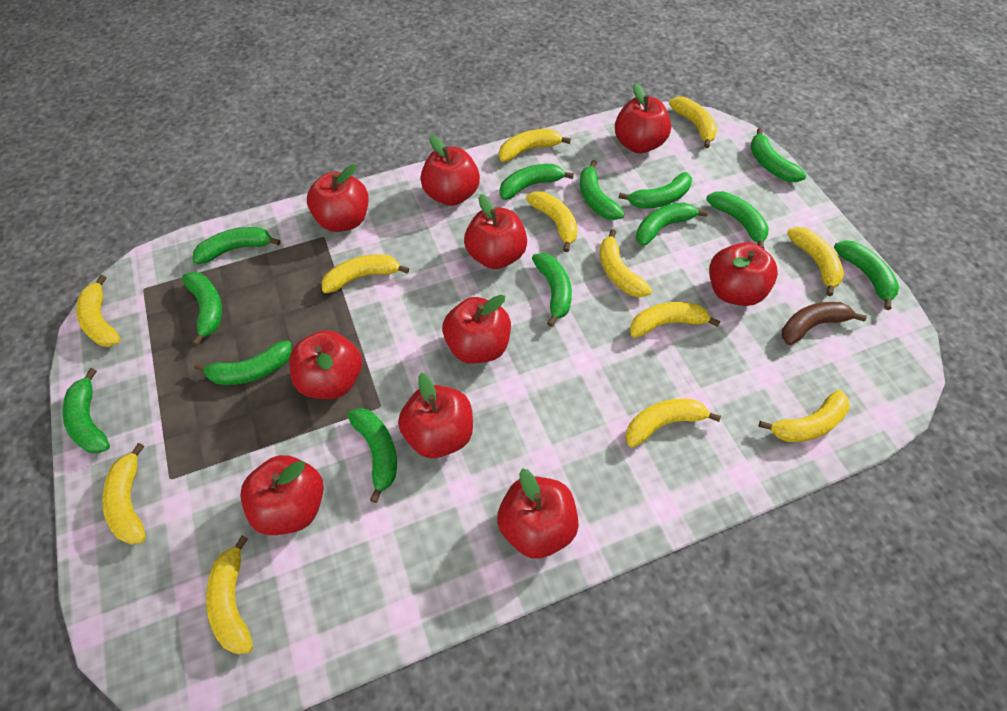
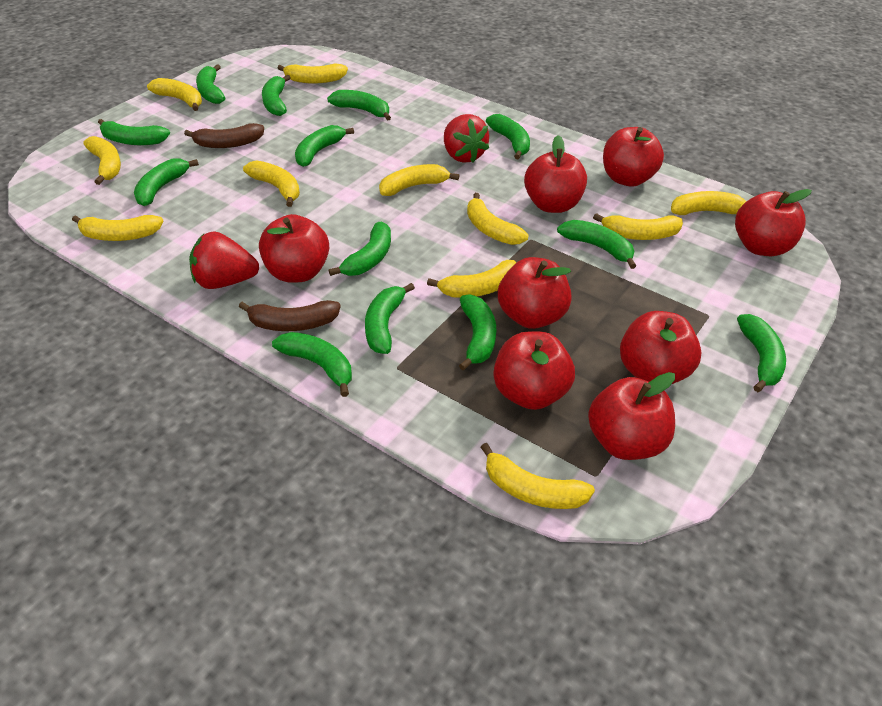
brown banana: [782,302,867,345] = 1 -> [184,123,264,148] [239,300,341,331] = 2
red apple: [240,455,324,535] [289,330,362,399] [307,164,369,232] [398,373,473,458] [420,135,480,206] [442,295,511,364] [464,194,527,269] [497,468,579,559] [615,83,671,153] [709,242,778,306] = 10 -> [259,214,329,283] [493,331,575,410] [498,257,572,329] [524,135,587,213] [588,372,675,460] [603,127,664,187] [620,311,702,384] [735,189,812,256] = 8
red strawberry: none = 0 -> [189,231,259,289] [444,114,489,163] = 2
yellow banana: [76,275,121,347] [102,443,146,545] [206,535,253,654] [322,254,409,293] [499,129,571,162] [526,191,578,252] [600,229,652,297] [625,398,721,447] [630,302,720,338] [669,97,717,148] [758,390,850,442] [787,227,844,296] = 12 -> [72,215,163,241] [83,136,121,185] [147,78,202,111] [243,160,300,207] [278,63,348,84] [379,164,460,196] [427,260,516,298] [467,193,528,245] [481,443,595,509] [593,213,683,240] [671,191,746,215] = 11

